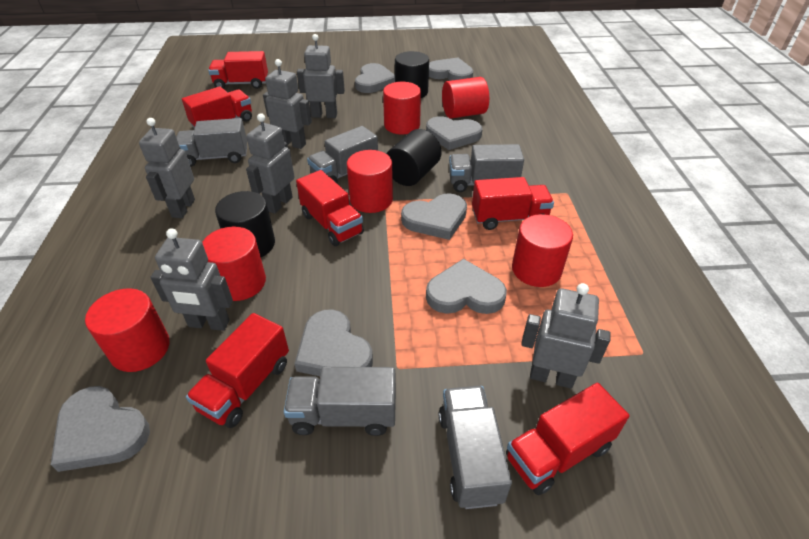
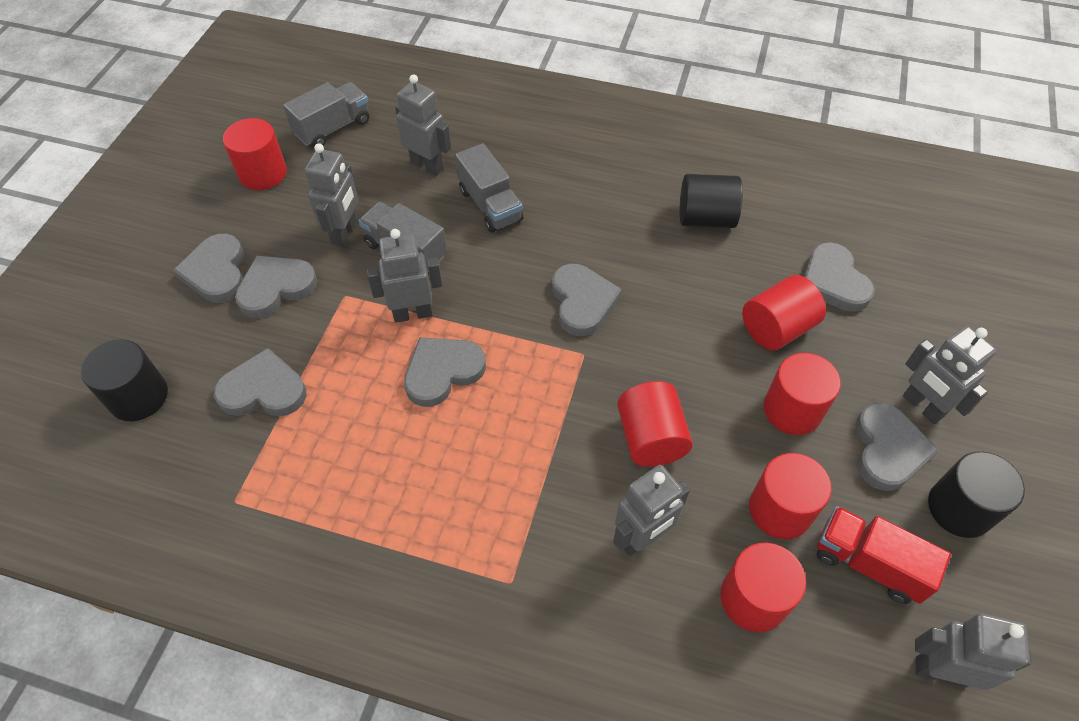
grey truck: [176,118,247,167] [284,367,396,436] [307,126,378,183] [439,386,512,509] [449,144,524,192] = 5 -> [283,82,369,147] [359,202,447,272] [455,143,523,233] = 3
red truck: [182,86,252,129] [186,313,289,428] [208,51,268,89] [296,170,364,246] [472,177,554,230] [506,383,629,495] = 6 -> [817,506,951,604] = 1

